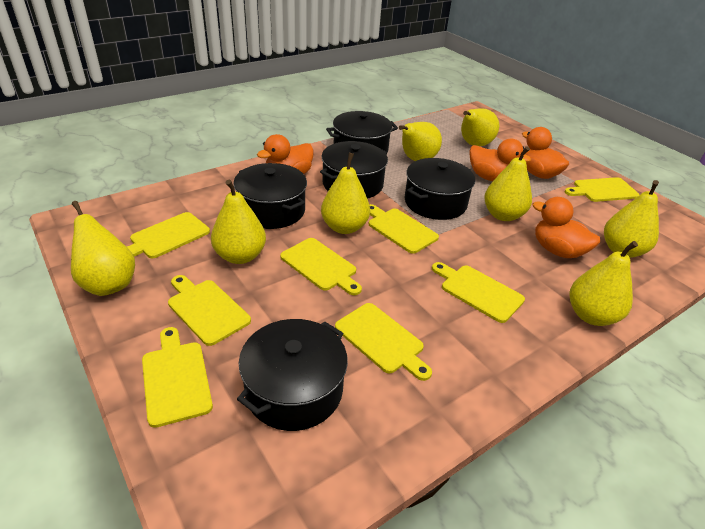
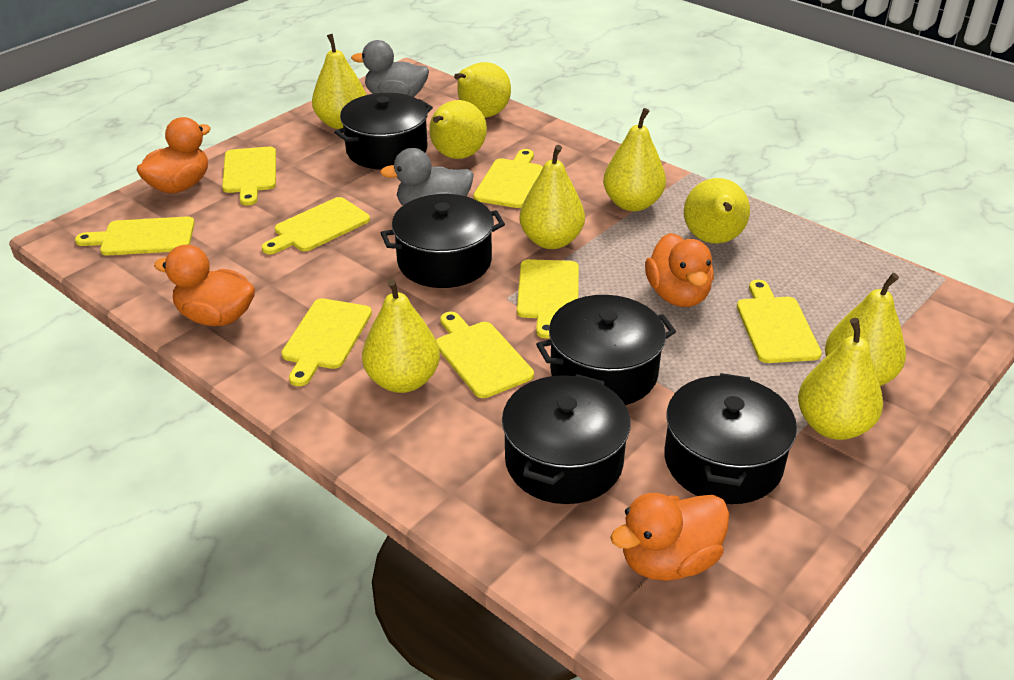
grey duck: none = 0 -> [351,40,429,97] [380,148,474,206] = 2
yellow pear: [71,201,135,296] [211,180,266,264] [321,153,370,234] [399,122,442,161] [461,108,499,146] [484,146,532,221] [570,241,638,326] [604,180,659,258] = 8 -> [312,33,367,129] [362,279,440,393] [429,100,487,159] [454,62,511,118] [520,145,585,249] [603,108,666,211] [684,178,750,244] [798,318,883,440] [825,273,906,386] = 9

